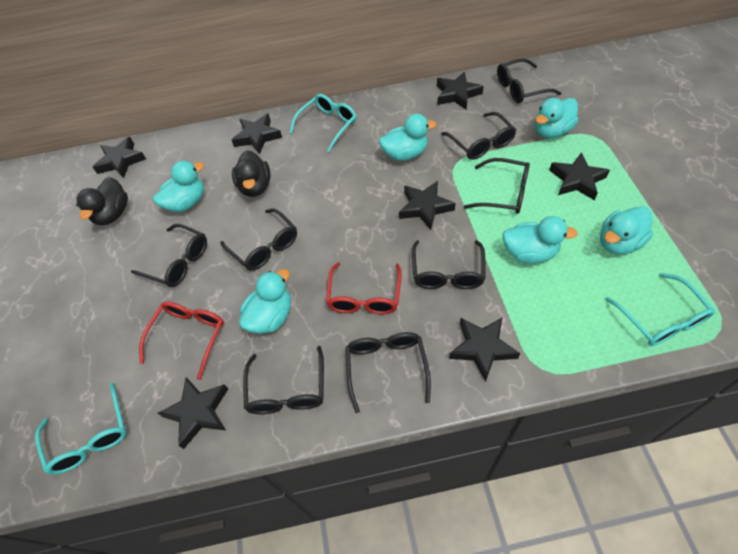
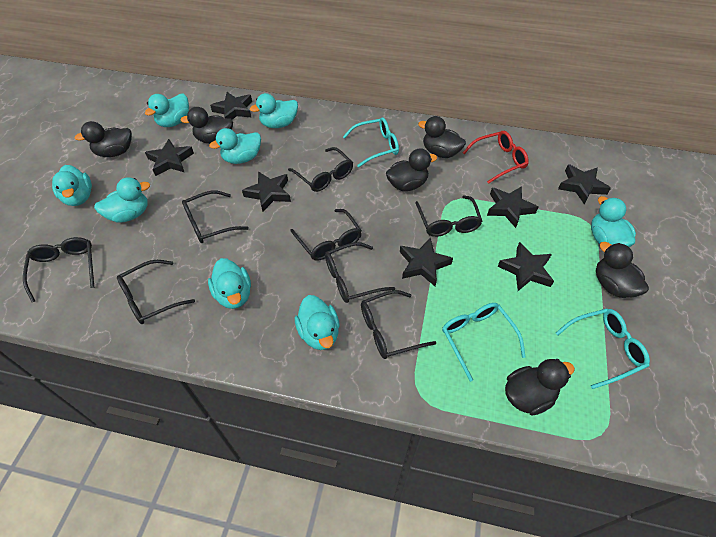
black duck: [76,177,128,225] [232,150,271,197] = 2 -> [75,121,132,157] [180,107,233,144] [386,148,437,191] [418,116,466,158] [505,359,575,416] [596,242,649,298] = 6
red glasses: [139,302,224,380] [326,262,402,314] = 2 -> [463,131,529,184] = 1
turquoise duck: [153,161,204,212] [239,269,291,334] [379,114,437,161] [502,216,578,264] [535,98,578,138] [600,206,653,254] = 6 -> [52,165,92,206] [94,178,150,223] [145,94,189,127] [208,258,251,309] [209,128,261,164] [250,93,298,128] [295,295,340,350] [591,196,636,247] = 8

